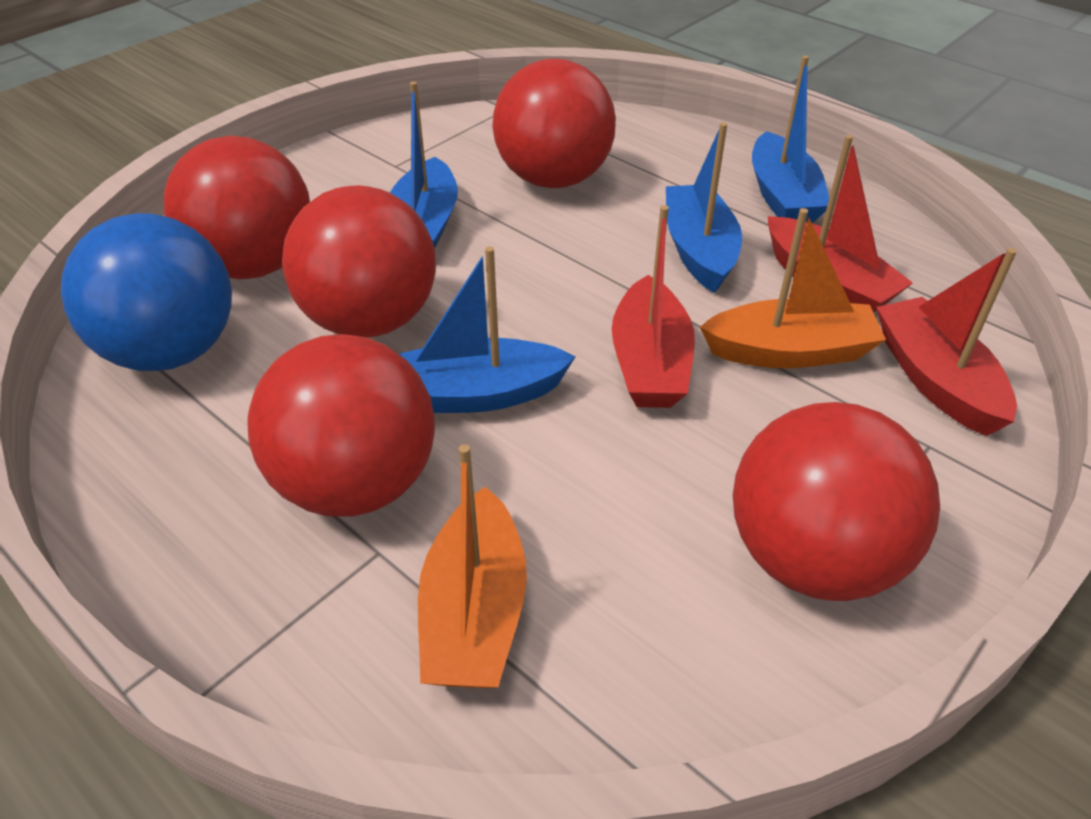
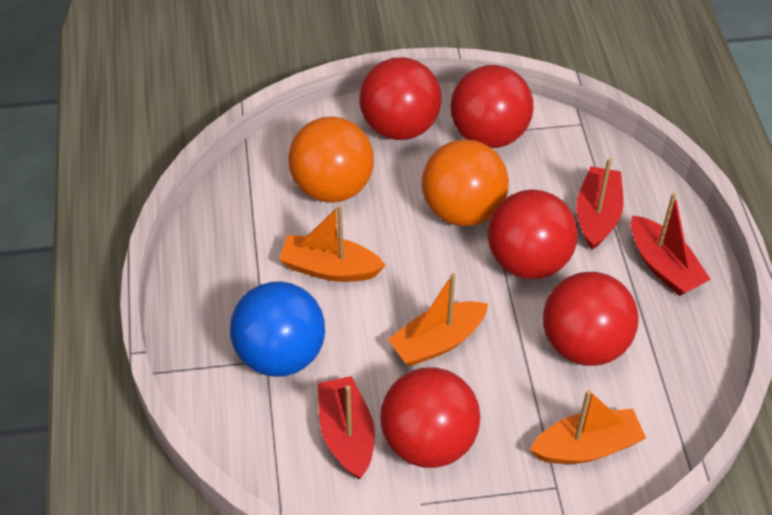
blue boat: [390,81,458,249] [398,246,576,413] [666,122,742,293] [752,56,829,223] = 4 -> none = 0
orange ball: none = 0 -> [288,117,374,202] [422,139,509,226] = 2
orange boat: [418,444,527,688] [700,208,886,369] = 2 -> [279,205,386,282] [388,273,488,366] [530,390,646,464] = 3

